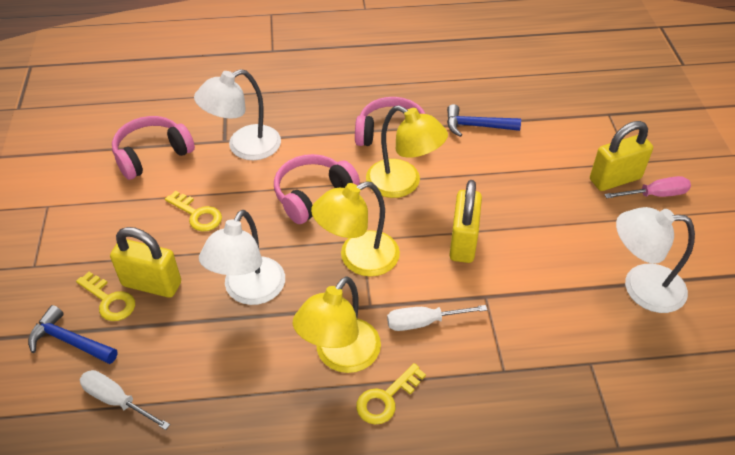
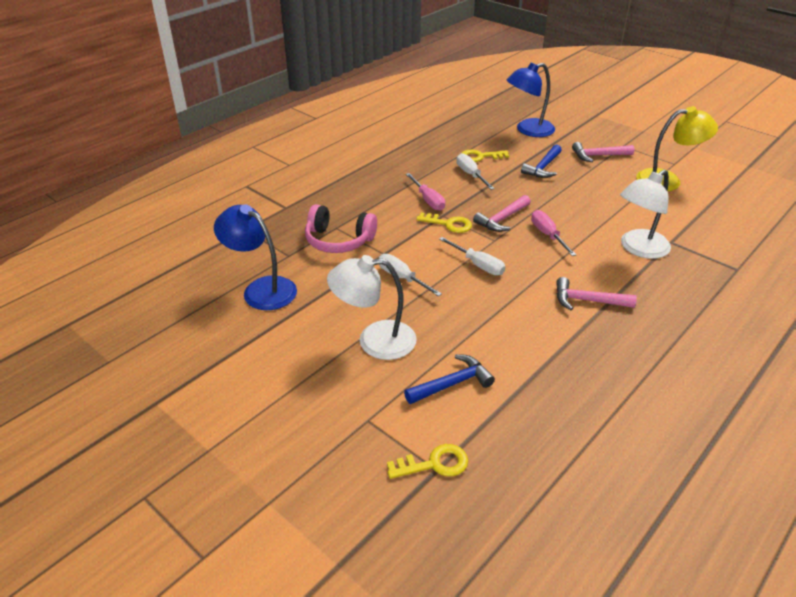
blue lamp: none = 0 -> [214,204,297,310] [507,63,555,137] = 2
pink hammer: none = 0 -> [473,195,531,232] [556,277,637,310] [572,142,634,162] = 3
pink headphones: [112,116,195,180] [274,154,360,224] [355,97,425,146] = 3 -> [305,204,377,253] = 1
pink screwdriver: [604,176,691,198] = 1 -> [406,173,445,211] [531,210,576,256] = 2
white lamp: [194,69,281,160] [199,210,285,305] [616,207,695,313] = 3 -> [327,255,417,360] [620,170,671,259] = 2
white screwdriver: [80,370,170,430] [387,305,487,331] = 2 -> [378,254,442,296] [439,237,505,275] [456,153,495,190] = 3
yellow lamp: [293,276,381,373] [311,181,400,276] [366,105,448,198] = 3 -> [636,106,718,191] = 1
yellow padlock: [110,227,181,298] [449,180,482,263] [590,121,653,191] = 3 -> none = 0

